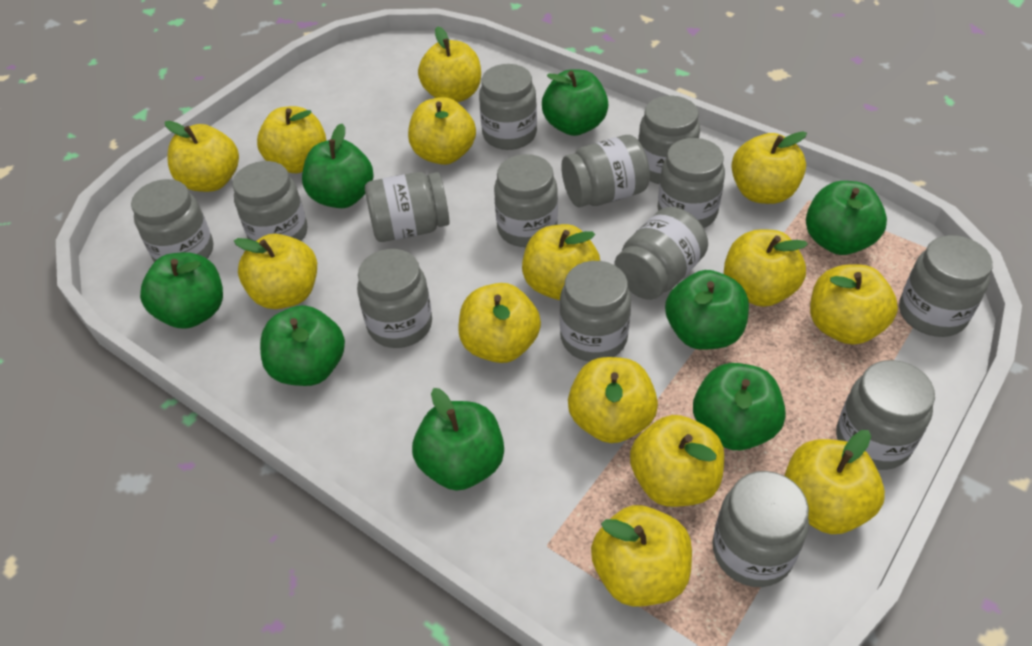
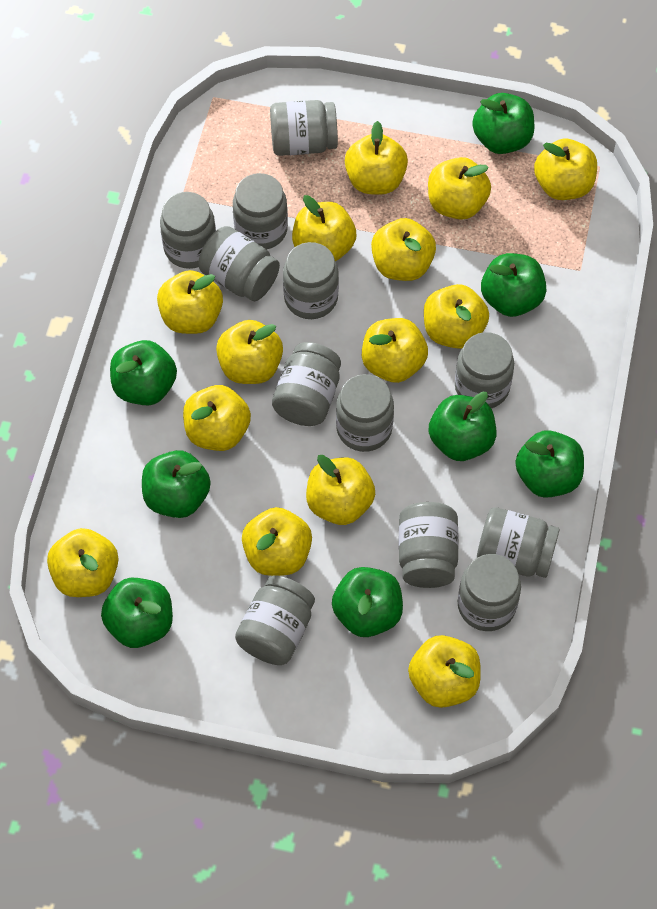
grey jar: [131,179,213,262] [233,161,307,241] [357,249,432,348] [365,172,450,242] [479,64,537,150] [494,154,558,247] [560,261,631,361] [561,135,650,207] [614,207,708,300] [638,95,700,184] [657,138,725,228] [713,471,809,587] [836,360,935,470] [899,235,993,337] = 14 -> [160,192,216,269] [198,226,280,301] [233,173,288,249] [235,575,315,665] [270,100,338,156] [272,342,341,426] [283,242,339,319] [336,374,394,452] [399,502,459,588] [455,332,514,408] [458,554,521,631] [477,507,560,578] = 12

